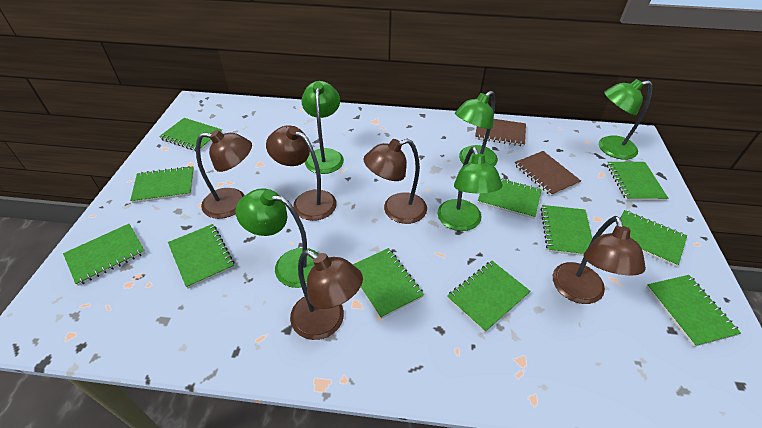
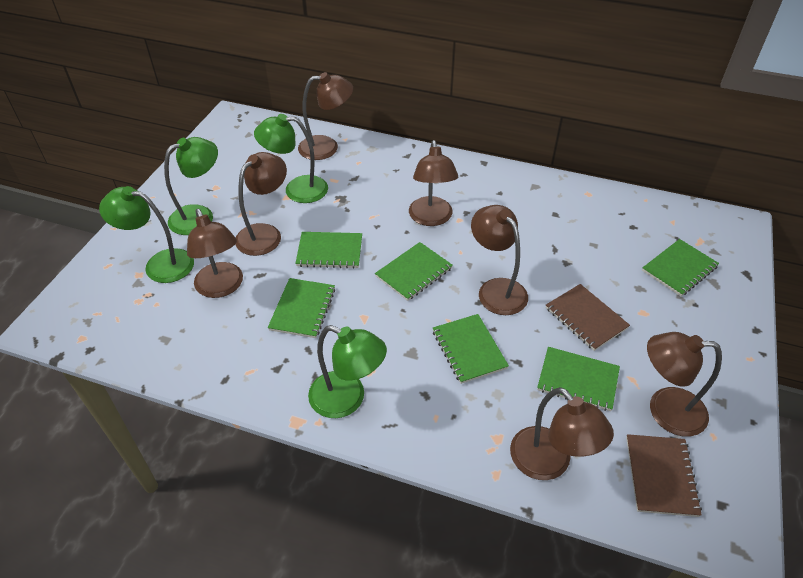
brown lamp: [196,130,252,219] [266,125,337,221] [290,250,363,340] [363,139,427,224] [553,216,646,304] = 5 -> [187,209,243,298] [235,152,287,256] [298,72,353,160] [409,140,458,226] [471,205,528,315] [510,387,614,480] [647,332,722,436] = 7
green lamp: [235,188,319,288] [301,81,344,174] [438,147,503,231] [455,91,498,166] [599,79,652,160] = 5 -> [99,186,194,283] [164,137,218,235] [254,114,328,203] [308,325,387,418] = 4
green notebook: [63,224,145,286] [130,166,194,203] [159,118,222,151] [168,224,235,289] [353,248,424,319] [447,261,530,333] [478,178,542,219] [541,205,593,256] [607,162,668,201] [621,210,687,267] [646,275,741,347] = 11 -> [268,278,335,338] [295,232,362,269] [375,242,453,301] [433,314,509,384] [537,347,620,411] [642,239,719,296] = 6

